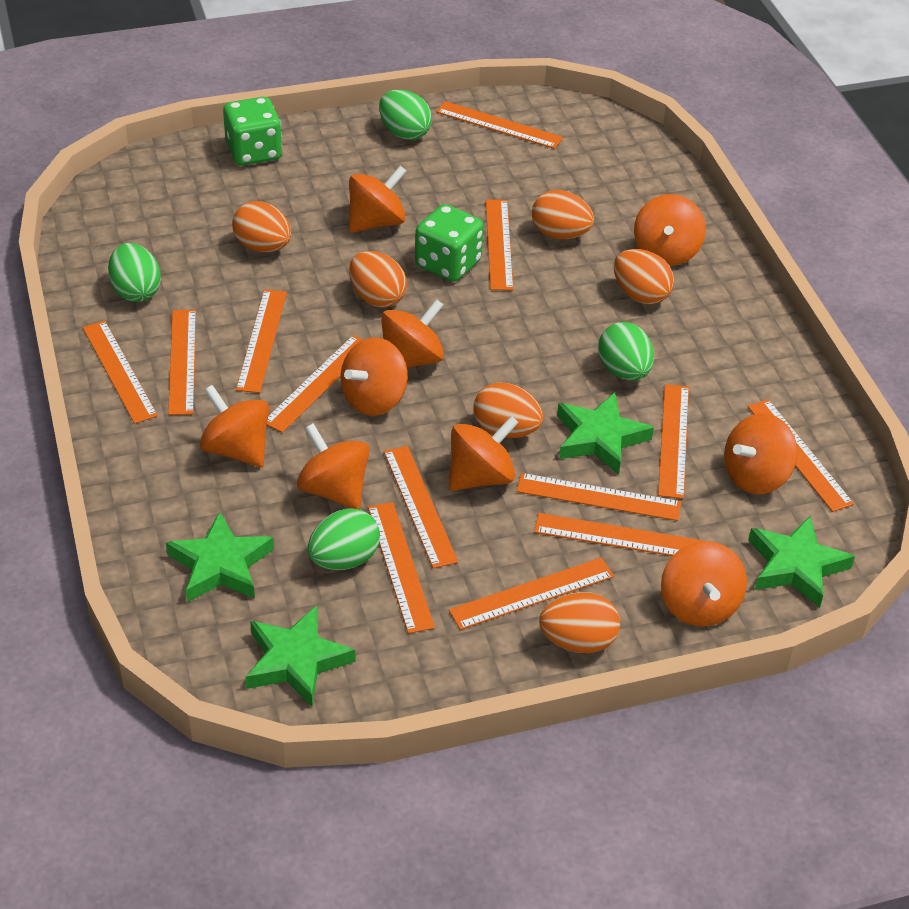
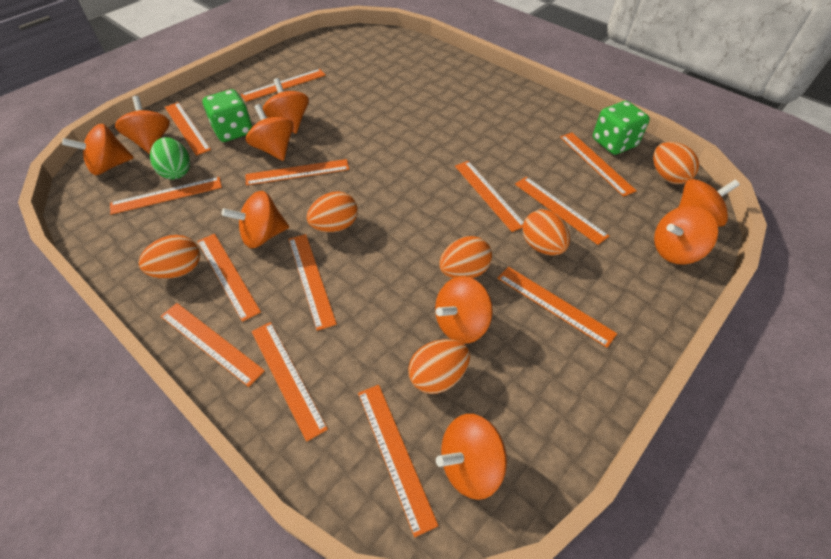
green egg: [108,243,161,302] [308,508,380,570] [379,90,432,140] [598,322,654,381] = 4 -> [150,137,190,179] = 1
green star: [166,511,274,602] [245,606,356,706] [557,392,654,474] [748,516,855,608] = 4 -> none = 0

